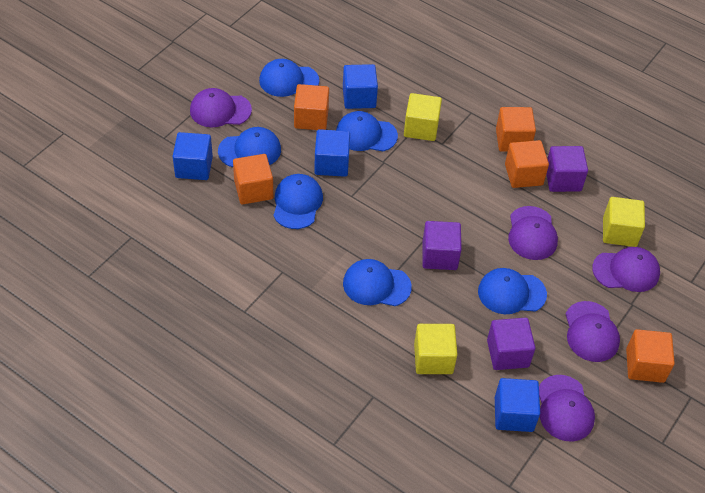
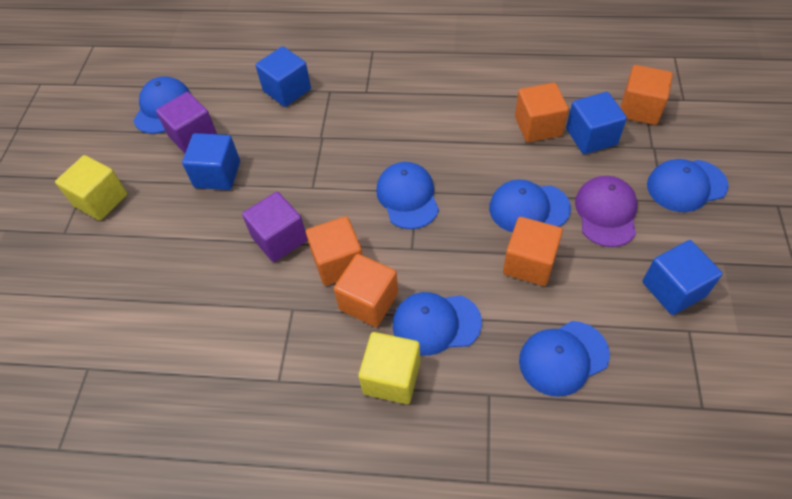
purple cap: [190,88,252,127] [508,206,558,260] [539,375,595,441] [566,301,620,362] [592,247,660,292] = 5 -> [575,176,637,247] = 1
purple cube: [422,221,462,270] [487,318,535,370] [546,146,588,192] = 3 -> [156,92,217,153] [242,192,307,262] = 2
yellow cube: [404,93,442,141] [414,324,457,374] [603,197,645,247] = 3 -> [55,155,127,221] [358,332,420,404] = 2

